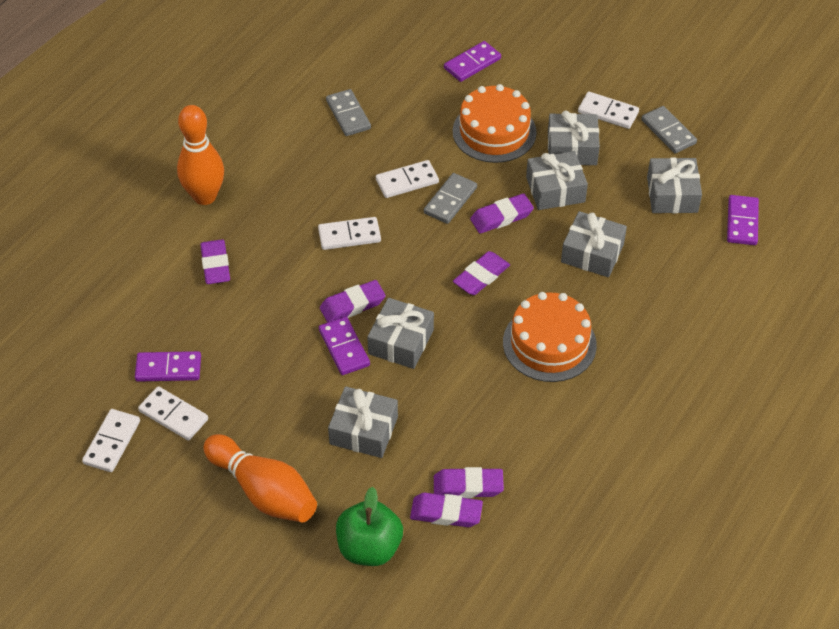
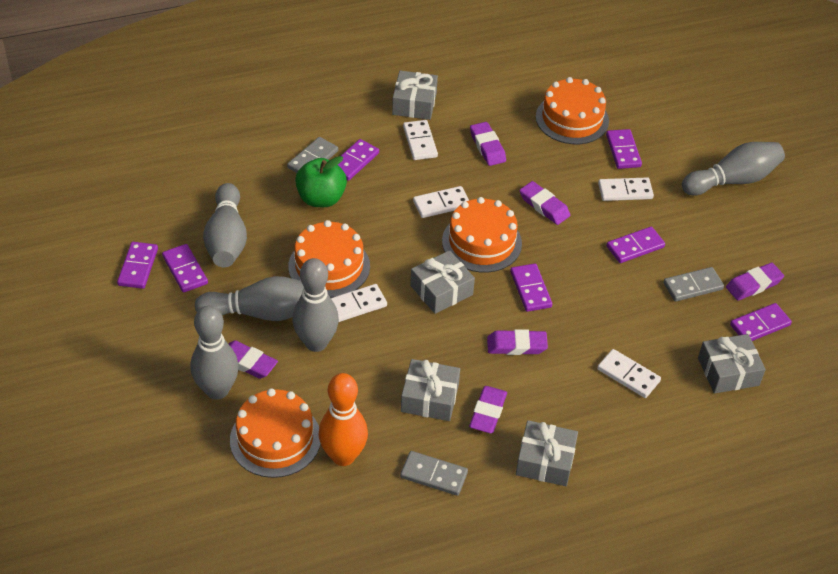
grey bowling pin: none = 0 -> [190,306,239,400] [195,276,304,321] [203,183,247,267] [292,258,339,352] [682,142,785,196] = 5
grey gift: [328,386,398,458] [367,298,434,369] [526,151,588,210] [548,111,600,165] [561,211,627,277] [647,157,702,213] = 6 -> [392,71,438,120] [401,359,460,421] [410,250,475,314] [516,420,578,486] [698,334,766,393] = 5
orange bowling pin: [177,105,224,205] [203,434,317,523] = 2 -> [318,373,368,466] = 1
orange cake: [453,84,537,163] [503,292,597,382] = 2 -> [230,388,321,478] [288,220,370,298] [442,197,522,272] [536,77,609,144] = 4
purple domino: [135,351,201,382] [319,317,370,375] [444,41,501,82] [727,195,759,245] = 4 -> [117,242,158,289] [162,244,208,293] [338,139,379,181] [510,263,552,312] [606,129,642,169] [606,227,665,263] [730,303,792,341] = 7

